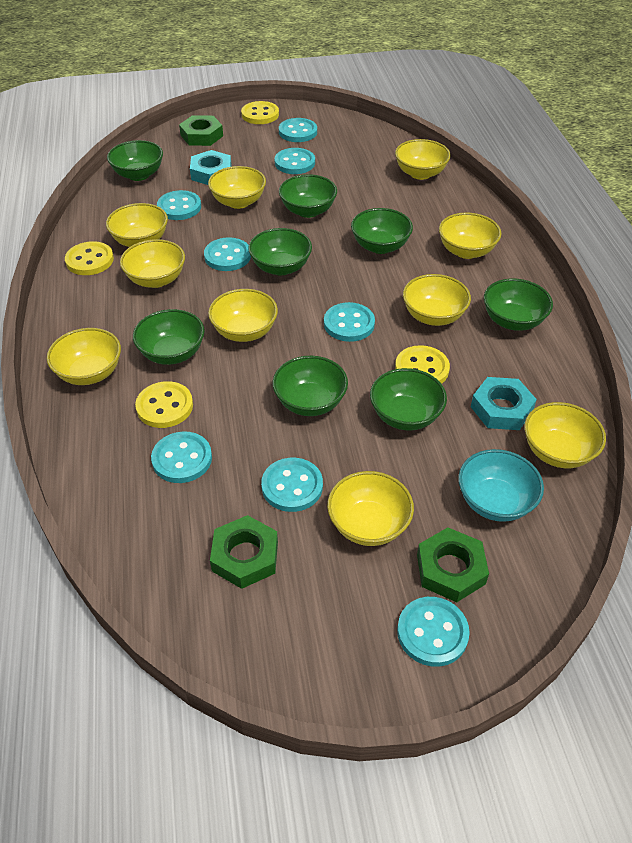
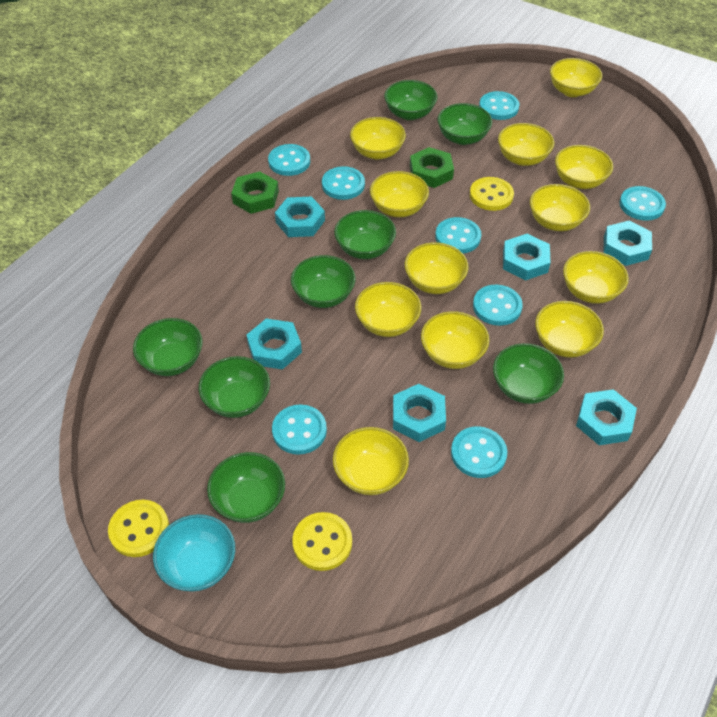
green nut: [179,115,223,146] [210,515,278,589] [417,527,489,602] = 3 -> [231,171,279,214] [410,147,454,188] = 2
turquoise nut: [190,150,232,185] [471,377,537,430] = 2 -> [246,319,302,370] [275,197,325,237] [393,384,446,442] [503,234,551,280] [576,389,637,445] [603,220,652,266] = 6
yellow bowl: [47,328,121,385] [106,203,168,247] [120,239,185,288] [208,166,266,209] [208,289,278,342] [327,471,414,546] [395,139,451,180] [403,274,471,326] [439,213,502,259] [524,402,606,468] = 10 -> [333,427,409,495] [350,117,406,159] [355,282,421,337] [370,171,429,217] [405,242,469,294] [421,311,490,369] [498,123,554,166] [530,184,590,231] [535,301,604,358] [550,58,602,97] [555,145,613,189] [563,251,629,304] = 12
yellow button: [65,241,114,275] [135,381,193,428] [241,101,279,124] [395,345,450,384] = 4 -> [108,500,169,557] [292,512,352,571] [470,177,514,211] = 3

